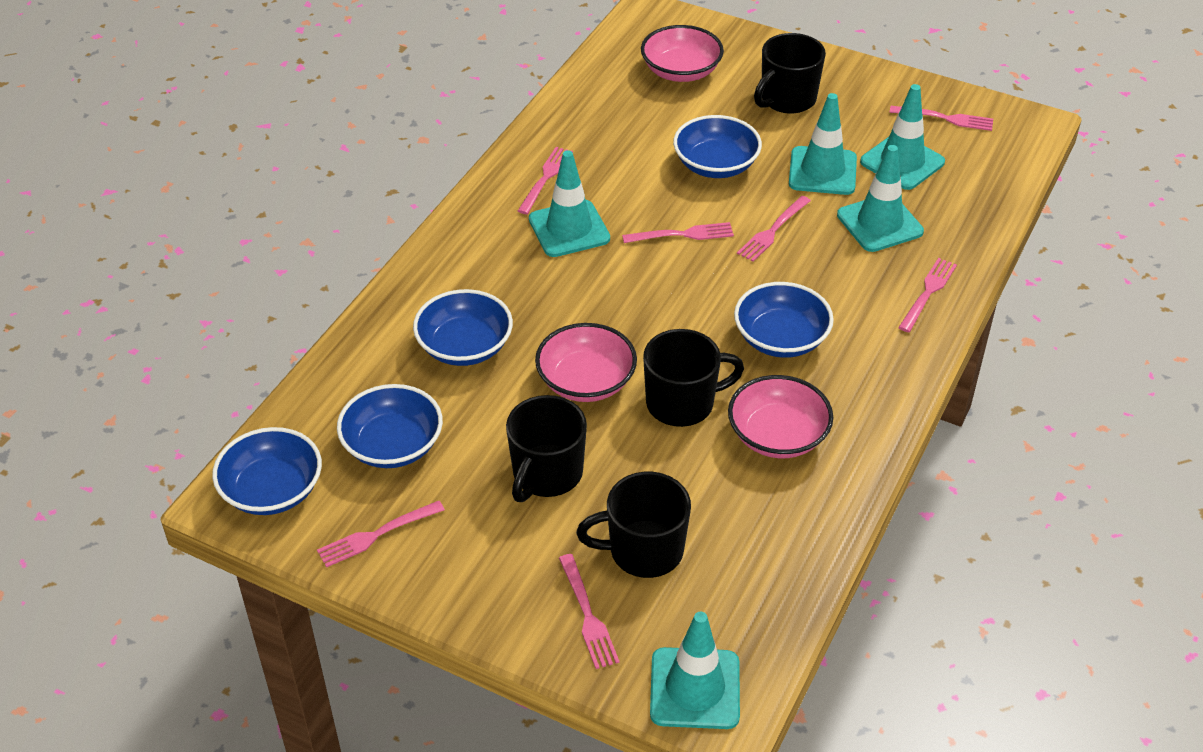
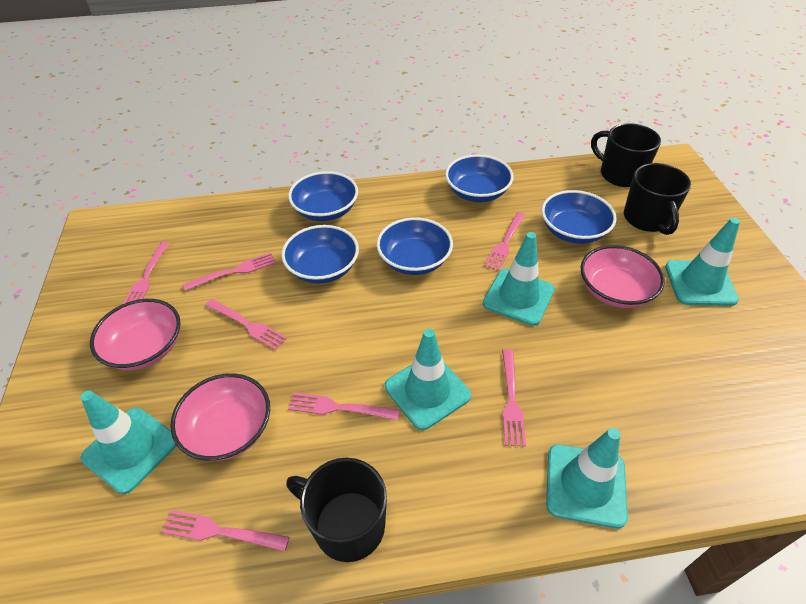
black mug: [506,395,587,502] [576,472,691,578] [643,329,744,427] [754,33,826,114] = 4 -> [286,458,387,562] [591,123,661,187] [624,163,691,235] = 3

